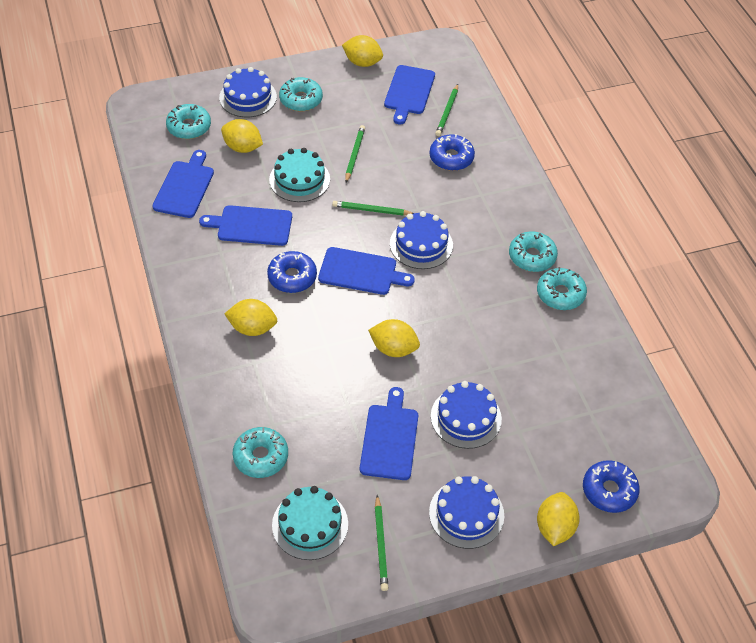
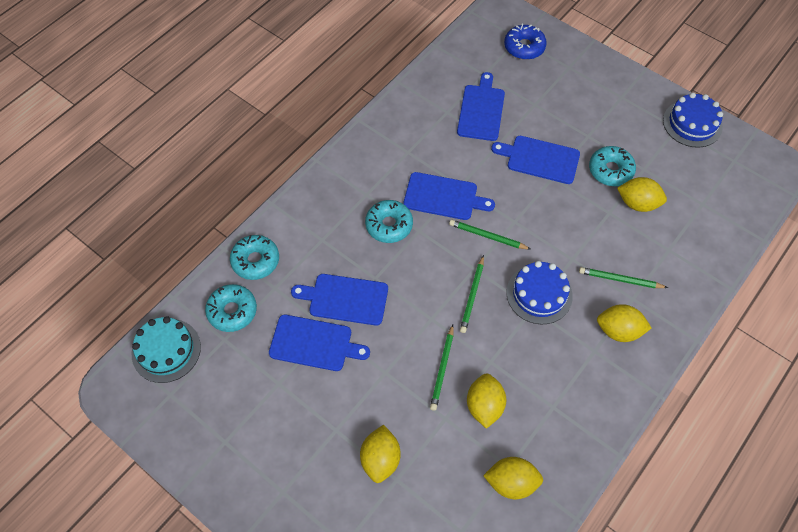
blue cake: [219,67,277,117] [390,211,453,269] [429,476,504,549] [431,381,502,449] = 4 -> [506,261,573,324] [663,93,723,148] = 2
blue donut: [267,251,317,293] [429,134,475,171] [583,460,640,513] = 3 -> [504,24,547,60] = 1
turquoise cake: [269,148,330,202] [272,486,348,560] = 2 -> [132,316,201,383] = 1
turquoise donut: [166,104,211,139] [232,427,288,478] [279,77,323,111] [509,231,558,272] [537,267,587,310] = 5 -> [205,284,257,332] [230,235,279,280] [365,200,413,243] [589,146,636,186] = 4

